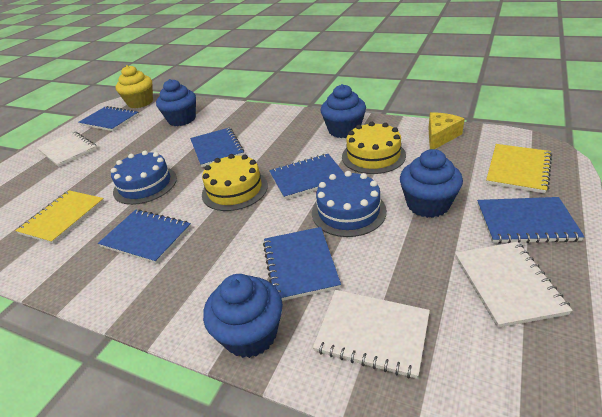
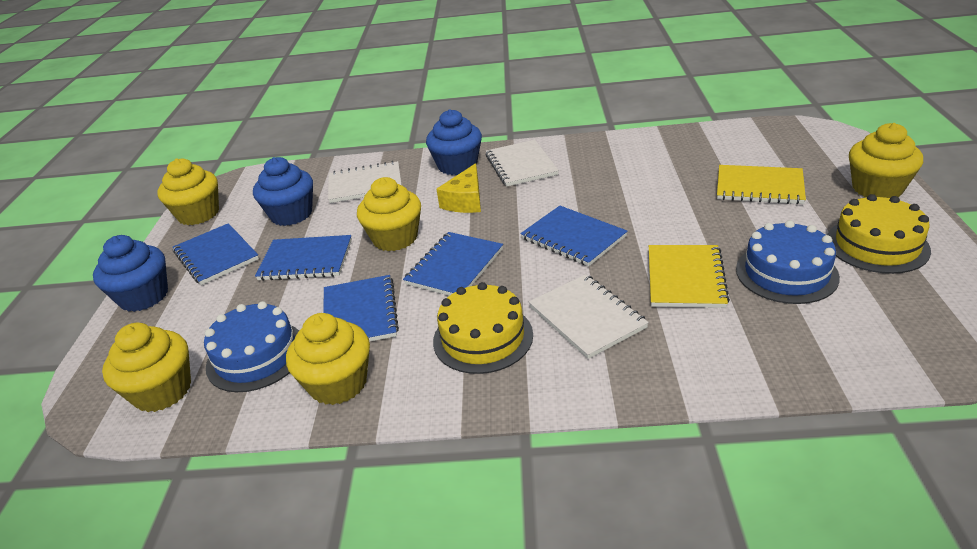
blue cupcake: [156,79,196,126] [203,274,283,358] [321,84,366,138] [400,149,463,218] = 4 -> [93,235,168,312] [253,157,313,226] [426,109,482,175] = 3
blue notebook: [78,106,139,131] [98,209,191,264] [190,127,244,167] [263,227,341,301] [269,154,344,199] [477,197,585,244] = 6 -> [173,223,259,285] [255,235,352,281] [323,275,399,342] [403,232,503,296] [520,206,628,266] = 5
yellow cupcake: [115,65,153,108] = 1 -> [102,323,191,412] [157,159,219,225] [286,313,370,405] [357,177,421,251] [849,123,923,198] = 5

